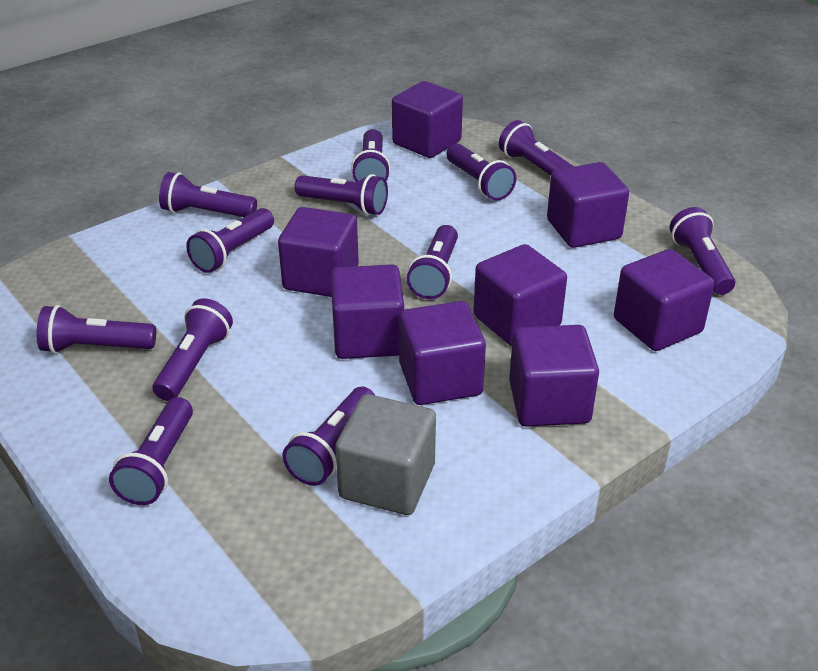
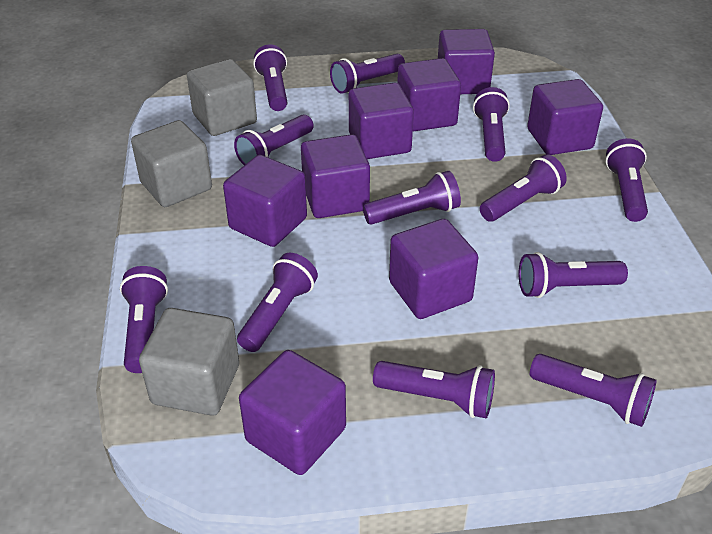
grey cube: [335,394,436,515] = 1 -> [131,120,212,207] [139,308,239,416] [187,59,257,136] = 3

